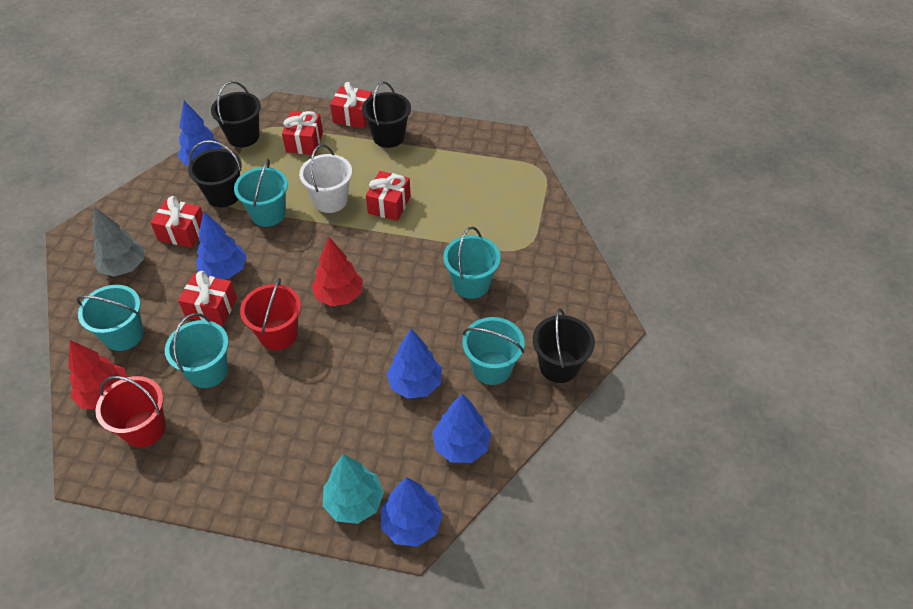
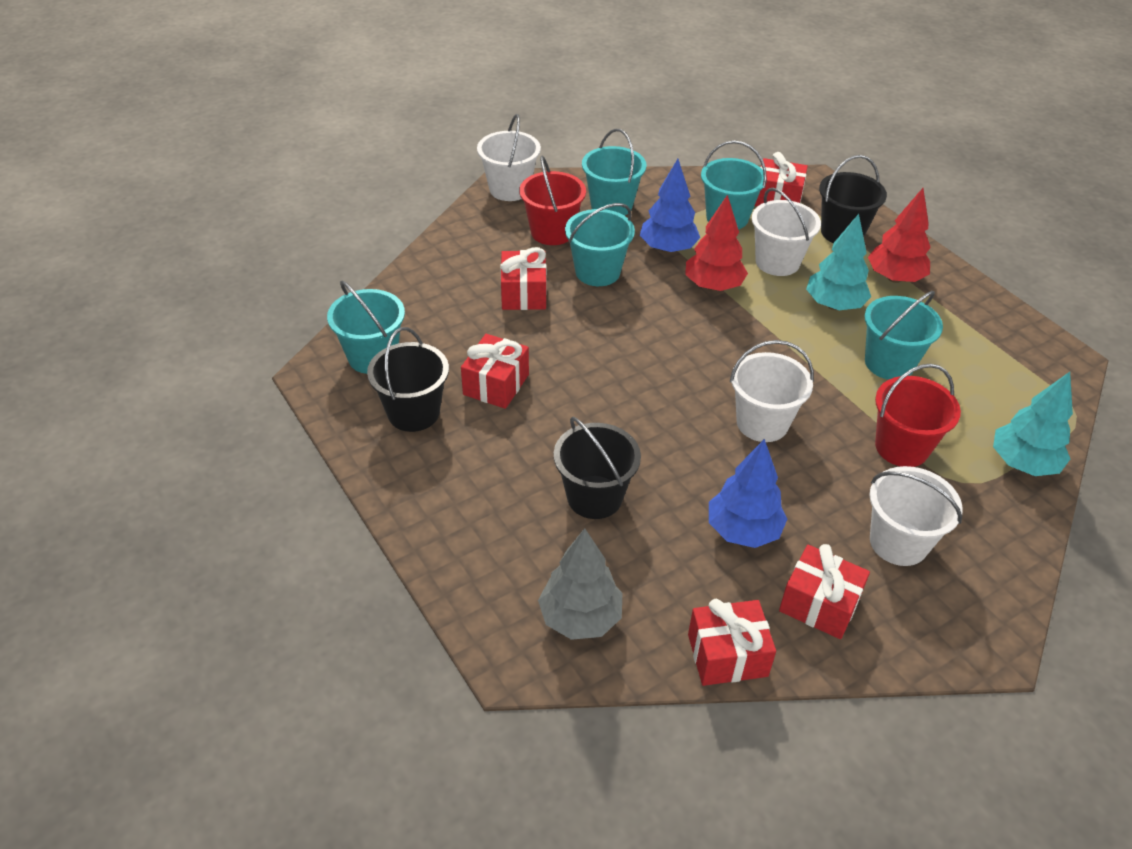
black bucket: [188,140,242,207] [211,81,261,147] [362,81,411,148] [533,308,595,383] = 4 -> [367,327,449,432] [554,417,641,519] [819,155,887,243] = 3
blue tree: [178,101,223,165] [196,212,247,279] [381,477,443,547] [387,328,442,399] [433,394,491,463] = 5 -> [640,159,700,253] [709,439,787,548] = 2
turquoise tree: [323,454,384,524] = 1 -> [806,214,871,310] [993,372,1073,476] = 2
white bucket: [299,144,352,213] = 1 -> [477,114,541,201] [730,340,814,442] [752,188,821,276] [869,466,963,566] = 4

